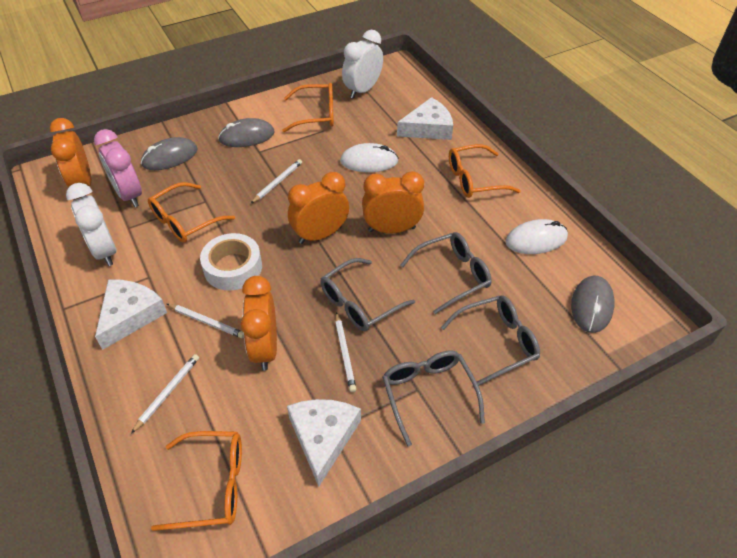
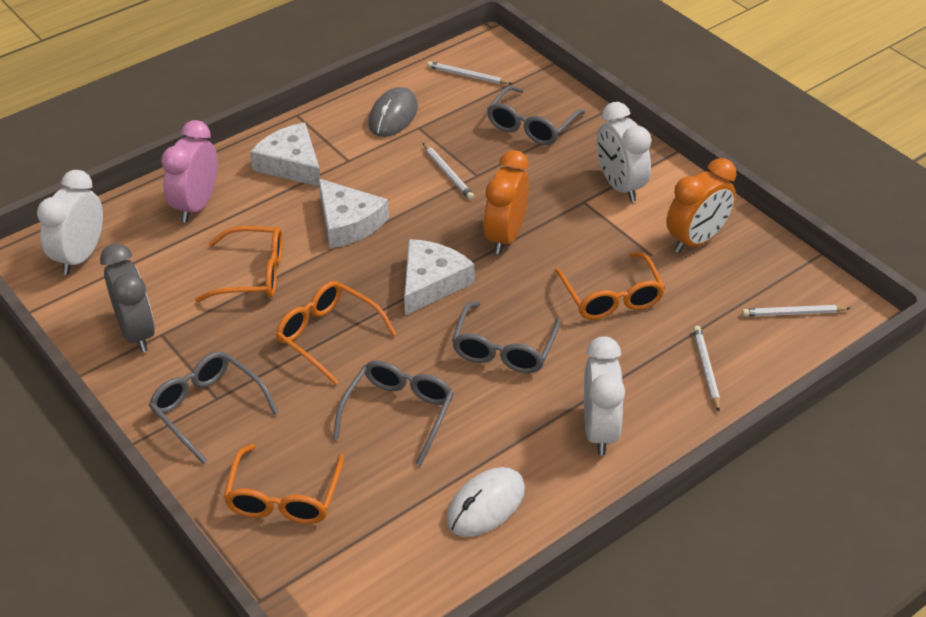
grey clock: none = 0 -> [100,243,155,352] = 1
grey mouse: [141,137,198,170] [218,118,275,147] [571,276,615,333] = 3 -> [369,87,418,137] = 1
orange clock: [50,118,91,197] [241,276,277,371] [288,172,349,244] [362,171,424,233] = 4 -> [483,150,529,254] [666,158,736,253] = 2
white clock: [66,183,116,266] [342,30,383,99] = 2 -> [37,170,103,275] [584,336,625,455] [597,102,651,202] = 3
white mouse: [340,143,398,172] [505,219,568,254] = 2 -> [446,467,525,537] = 1
white tape: [200,233,262,291] = 1 -> none = 0

